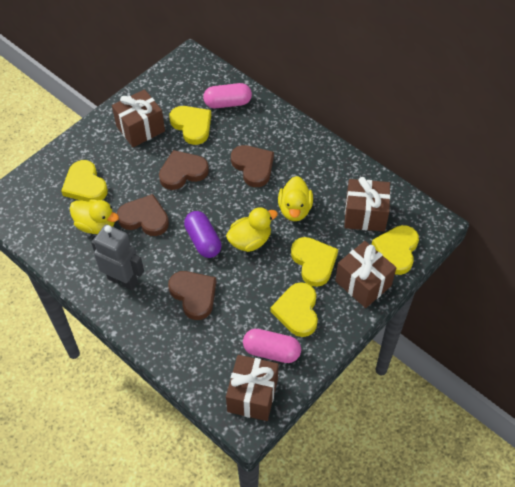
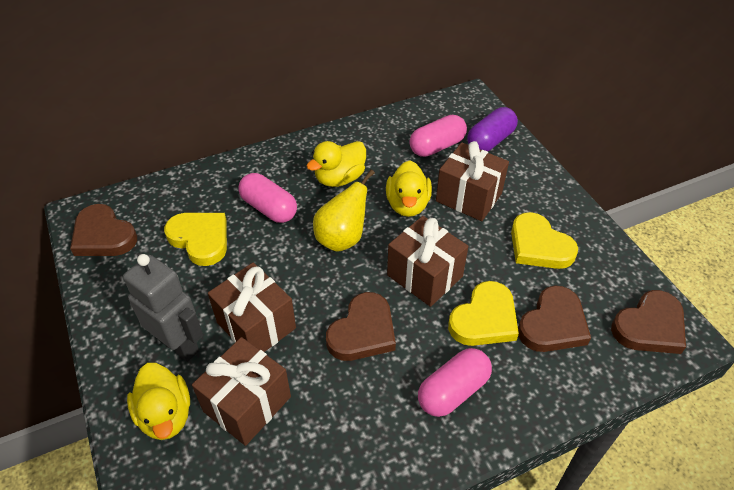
pink capsule: [203,83,252,108] [243,329,301,363] = 2 -> [238,173,297,223] [409,115,467,157] [418,348,492,417] = 3
yellow heart: [61,160,108,201] [169,106,211,145] [270,282,318,337] [291,237,338,287] [372,225,419,275] = 5 -> [164,213,227,266] [448,281,519,346] [511,212,578,269] = 3
yellow pear: none = 0 -> [313,170,375,252] = 1

